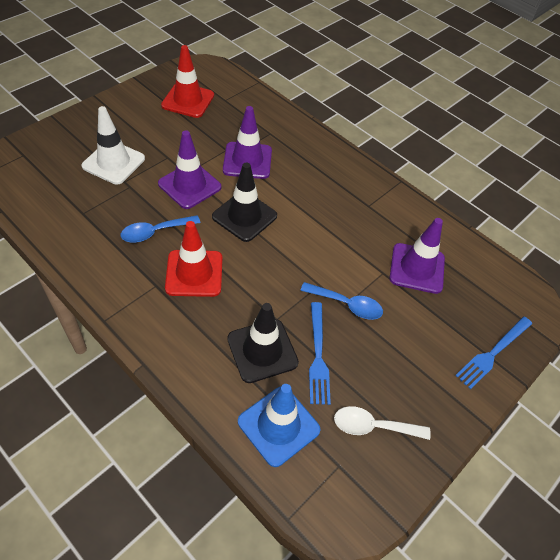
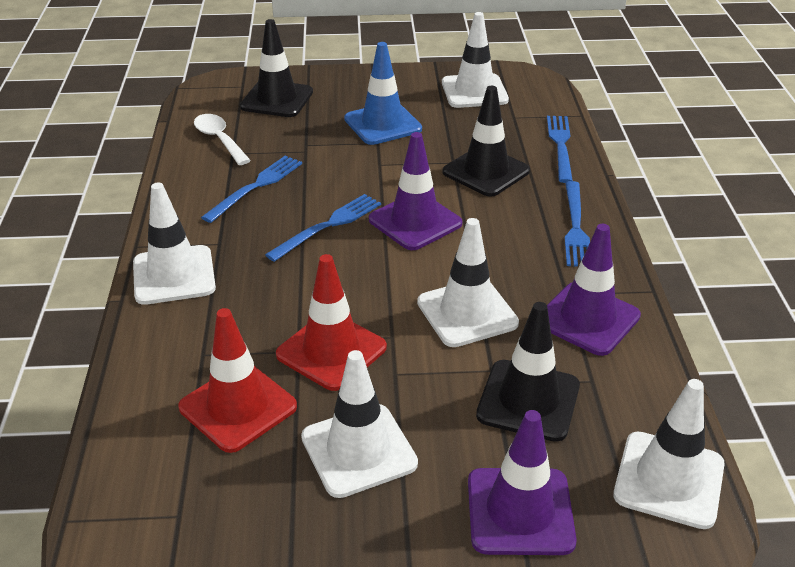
black traffic cone: [212,163,277,242] [227,303,299,383] = 2 -> [240,19,313,117] [442,86,530,197] [476,302,580,442] = 3
blue fork: [309,302,331,405] [455,317,532,389] = 2 -> [201,156,302,223] [265,194,381,262] [547,116,573,183] [564,181,590,267] = 4
blue spoon: [121,215,201,243] [300,282,383,320] = 2 -> none = 0
white traffic cone: [81,106,145,185] = 1 -> [133,182,216,305] [301,350,418,498] [417,218,519,347] [442,12,509,108] [613,379,725,529] = 5

